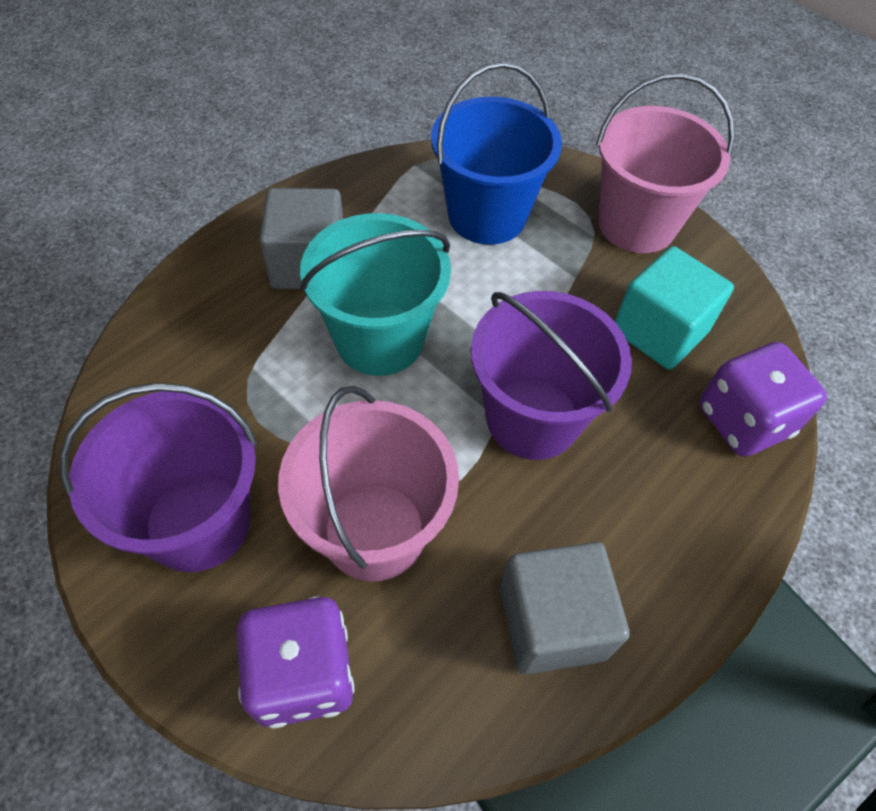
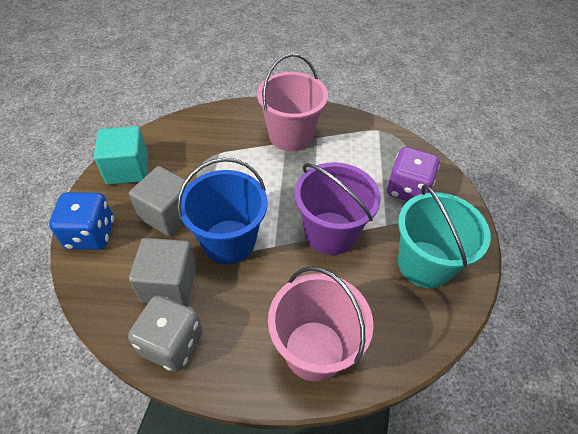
blue dice: none = 0 -> [49,192,114,250] = 1
grey dice: none = 0 -> [128,295,203,371] = 1
purple bucket: [60,383,257,572] [471,291,632,460] = 2 -> [294,162,381,255] = 1
purple dice: [237,596,354,728] [700,342,827,457] = 2 -> [386,147,440,201] = 1

